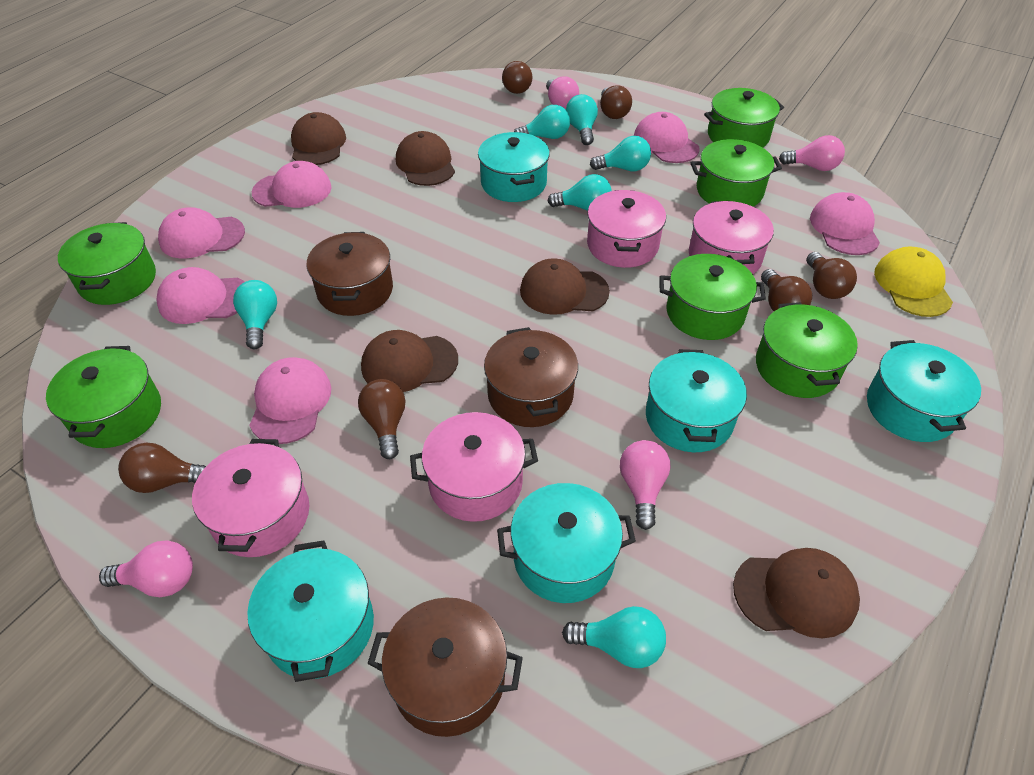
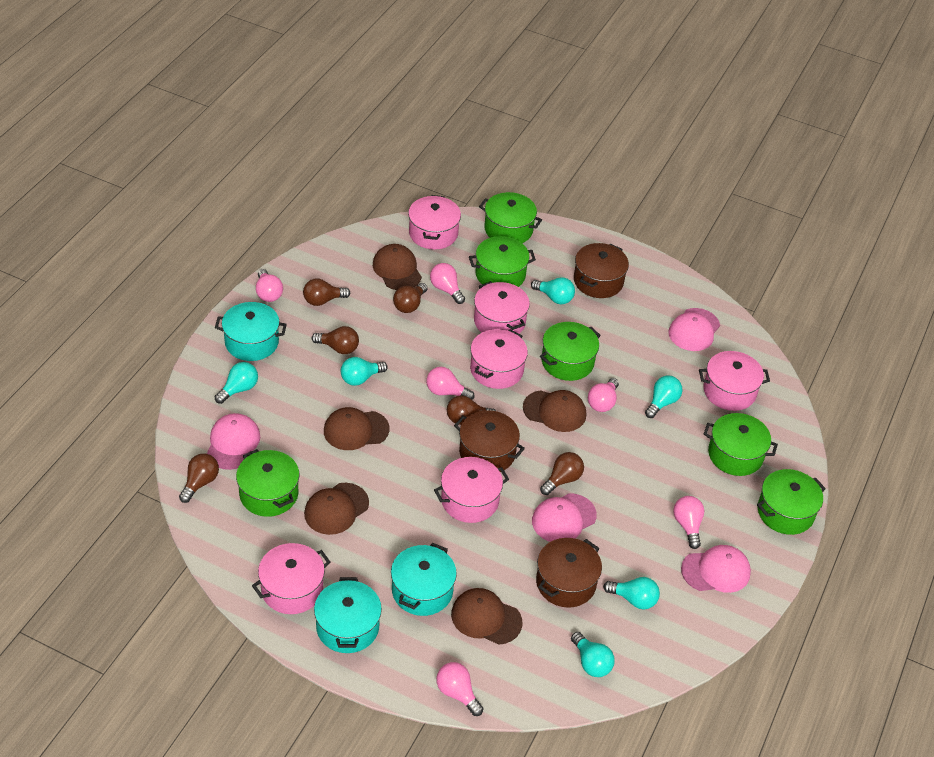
pink cap: [156,267,244,324] [158,208,245,258] [249,357,331,444] [252,161,332,208] [634,112,700,163] [810,192,880,255] = 6 -> [207,413,260,470] [532,493,597,542] [668,308,720,351] [681,545,751,593] = 4
pink light bulb: [99,540,193,597] [546,76,579,110] [620,440,671,530] [779,135,845,171] = 4 -> [256,269,283,302] [426,367,475,400] [430,263,465,304] [436,662,484,716] [588,378,619,412] [673,496,704,549] = 6
pink pot: [192,439,310,557] [410,412,538,522] [587,190,666,268] [689,201,774,274] = 4 -> [252,543,330,614] [408,195,461,249] [434,457,509,523] [470,329,528,389] [474,281,530,334] [699,351,770,411] = 6
turquoise pot: [247,540,374,682] [478,132,550,202] [497,483,636,603] [646,349,747,452] [867,340,981,442] = 5 -> [215,302,287,361] [314,577,382,653] [391,543,457,616] = 3
yellow cap: [874,246,953,317] = 1 -> none = 0

